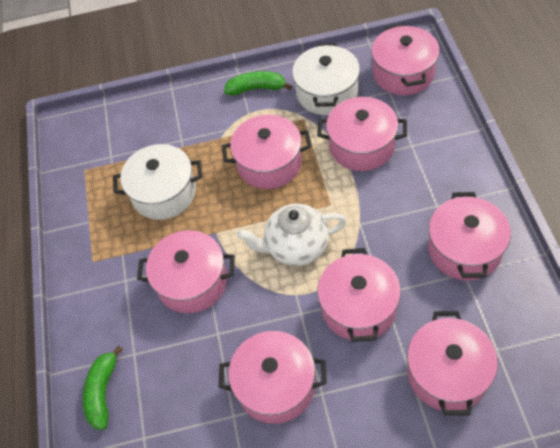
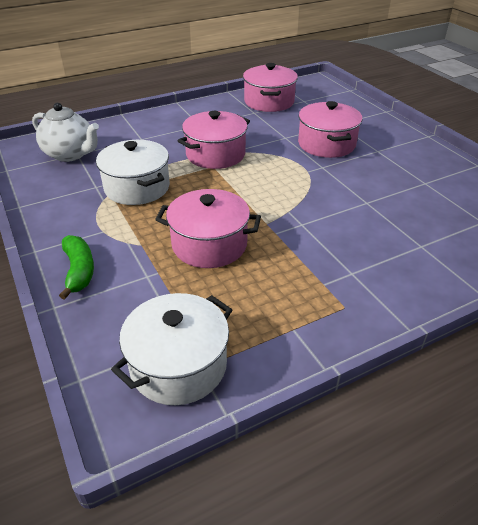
green banana: [83,346,123,430] [224,71,292,95] = 2 -> [59,235,94,300] = 1
pink pot: [137,230,235,313] [219,331,327,424] [222,115,312,189] [317,97,407,171] [317,248,401,342] [371,24,440,95] [407,311,498,416] [428,192,511,280] = 8 -> [155,189,261,268] [178,111,250,169] [243,63,298,112] [298,101,362,158] = 4

